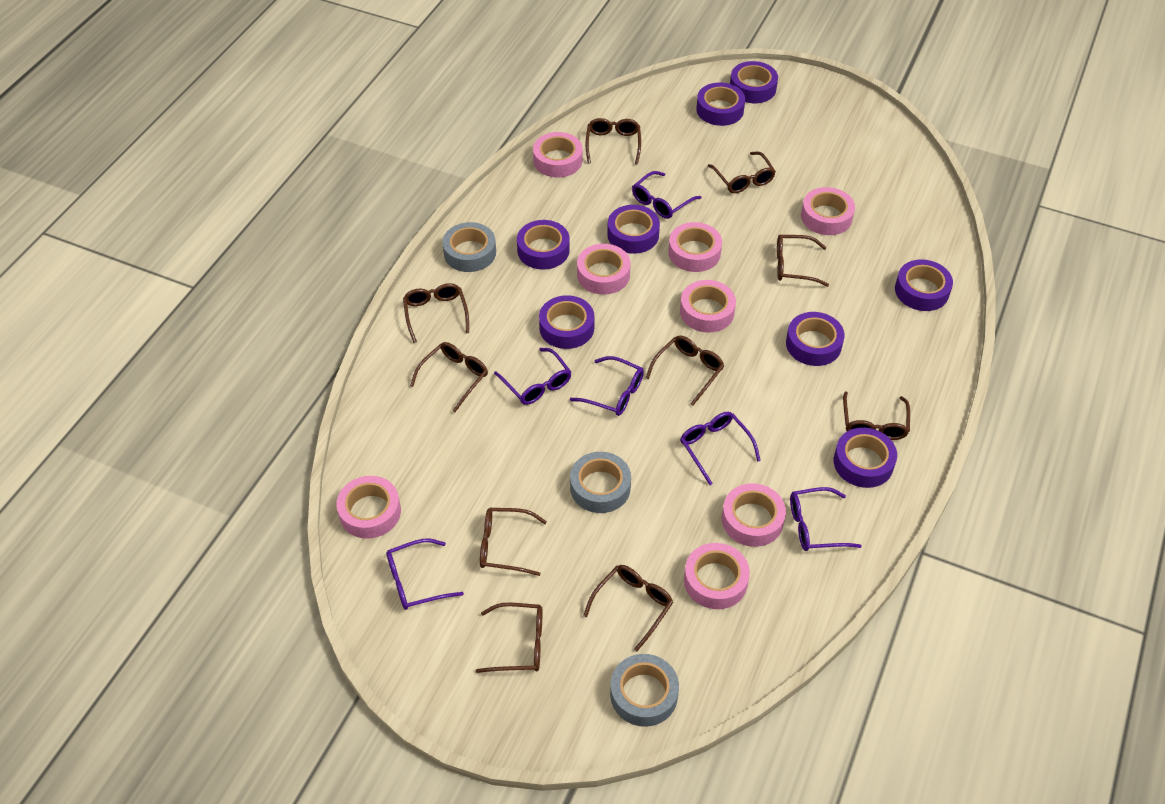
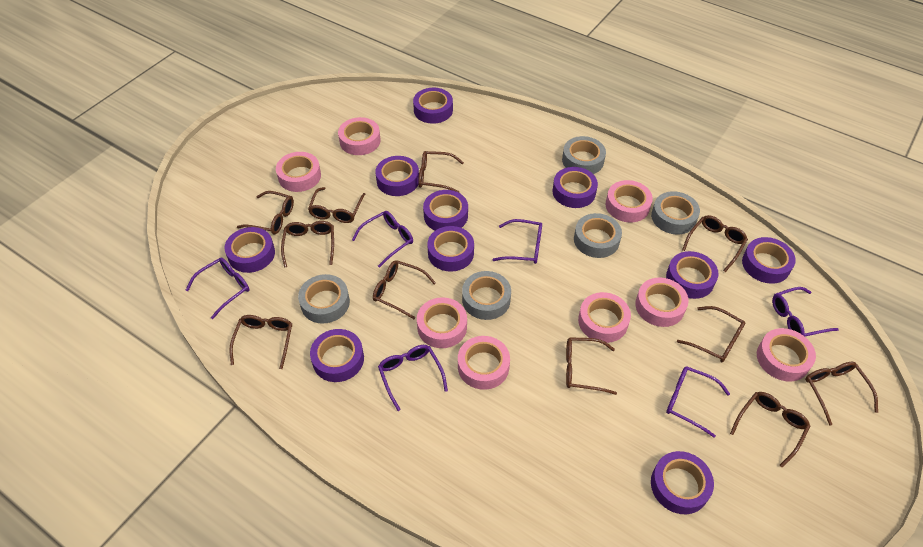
brown glasses: [403,283,469,343] [410,342,488,412] [476,603,542,673] [480,508,547,576] [583,565,673,651] [585,118,641,165] [646,335,724,406] [708,152,776,193] [777,235,829,287] [843,391,910,440] = 10 -> [229,315,292,369] [237,191,294,234] [281,221,334,268] [308,187,365,223] [373,260,436,319] [418,151,464,193] [566,337,617,395] [677,306,745,362] [682,215,748,272] [730,392,811,468] [805,362,878,425] = 11
grey tape: [442,222,496,272] [570,452,631,513] [610,654,679,727] = 3 -> [298,274,350,324] [462,271,511,320] [562,136,606,174] [574,213,622,258] [651,191,700,234] = 5
purple tape: [517,220,570,270] [539,295,595,349] [607,205,660,254] [696,82,745,126] [730,61,778,103] [786,312,845,366] [834,427,897,488] [895,259,953,311] = 8 -> [224,227,275,273] [310,329,364,382] [375,156,419,196] [413,88,453,124] [423,190,468,231] [427,226,474,272] [552,167,598,208] [651,451,714,514] [666,251,719,299] [742,237,796,284] = 10

